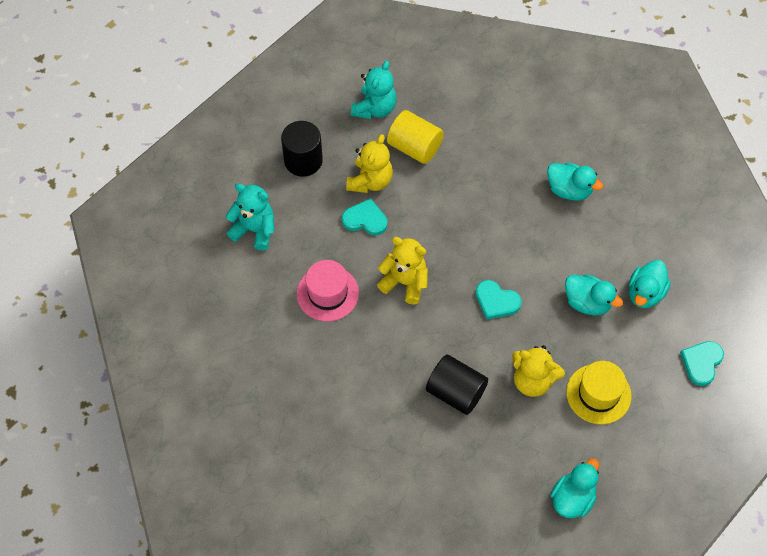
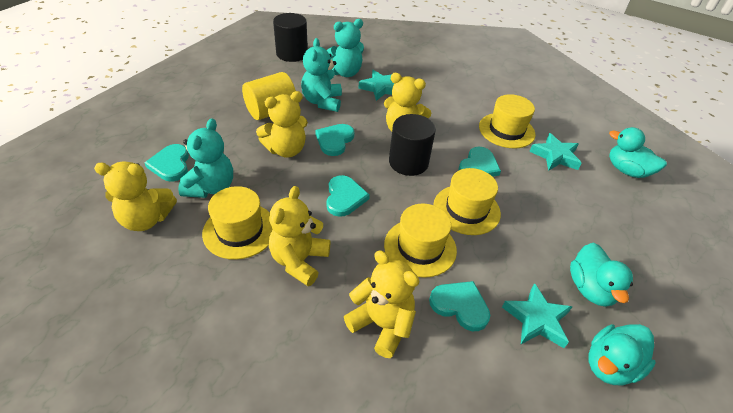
pink hat: [297,260,359,322] = 1 -> none = 0
turquoise duck: [547,163,603,201] [550,458,599,518] [565,274,623,315] [629,260,671,308] = 4 -> [570,243,633,307] [589,324,656,386] [609,127,667,178] = 3
turquoise heart: [342,198,387,235] [476,280,522,320] [680,341,724,386] = 3 -> [144,144,189,181] [315,124,354,156] [326,175,370,217] [429,281,490,331] [458,147,501,177] = 5
turquoise star: none = 0 -> [358,70,395,101] [502,283,572,348] [529,133,582,171] = 3
turquoise teddy bear: [226,183,274,251] [351,61,396,119] = 2 -> [178,118,233,198] [301,38,342,112] [327,19,364,77] = 3
yellow hat: [566,361,632,424] = 1 -> [202,186,273,260] [384,204,457,278] [434,168,501,235] [479,94,535,148] = 4
yellow teddy bear: [346,134,393,193] [377,237,428,304] [512,345,565,397] = 3 -> [94,161,177,231] [256,91,308,158] [269,186,330,286] [344,250,419,358] [384,73,431,131] = 5

